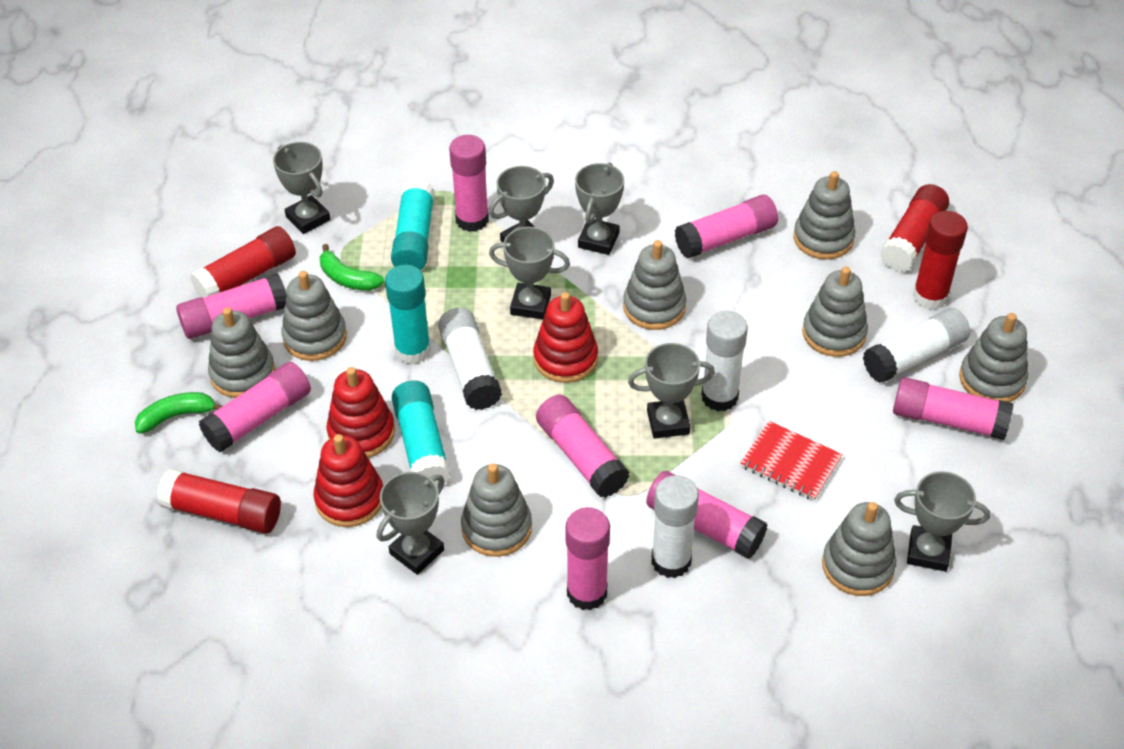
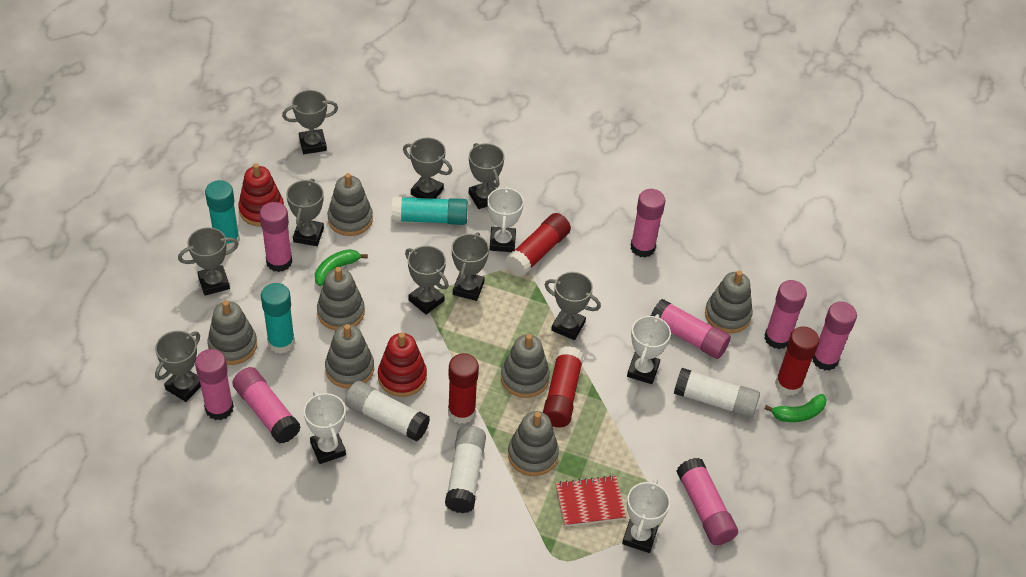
grey stacking toy: [208,307,275,398] [281,271,347,361] [461,463,532,557] [623,240,686,330] [794,171,856,260] [802,267,868,357] [822,502,896,596] [959,313,1028,402] = 8 -> [207,300,257,365] [317,267,365,330] [325,324,374,389] [327,173,373,236] [501,334,550,398] [508,411,559,476] [705,271,753,333] = 7
grey trophy: [273,142,331,234] [377,472,445,575] [489,166,554,242] [489,227,570,319] [575,163,624,255] [628,343,715,439] [894,471,990,571] = 7 -> [155,331,201,402] [178,227,239,296] [282,90,338,154] [286,179,324,246] [403,138,452,199] [405,246,449,315] [451,232,489,301] [469,143,504,209] [544,272,601,340] = 9
red stacking toy: [313,434,383,527] [327,367,395,458] [533,292,598,383] = 3 -> [238,163,284,227] [378,333,427,397] = 2
white glue stick: [438,308,502,410] [651,475,699,578] [701,311,748,411] [863,308,970,383] = 4 -> [345,381,430,442] [445,425,486,513] [674,368,760,418] = 3
white trophy: none = 0 -> [304,391,346,464] [487,186,524,252] [622,479,670,553] [627,314,671,384] = 4

